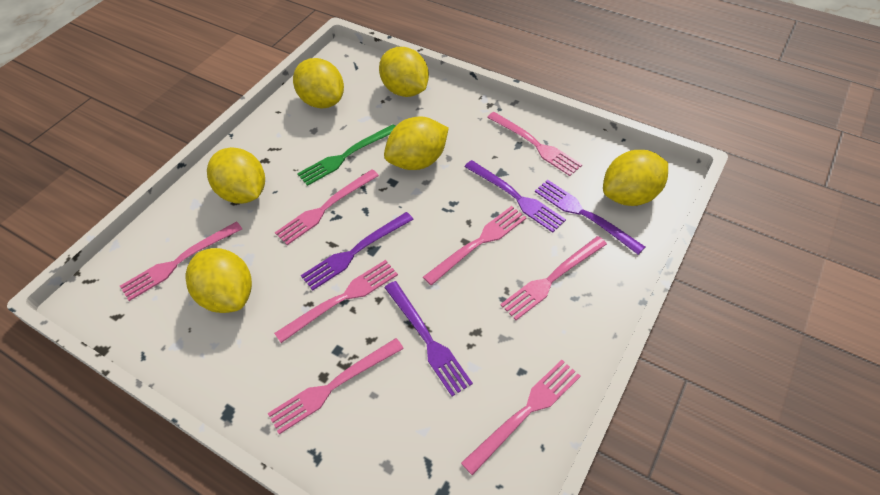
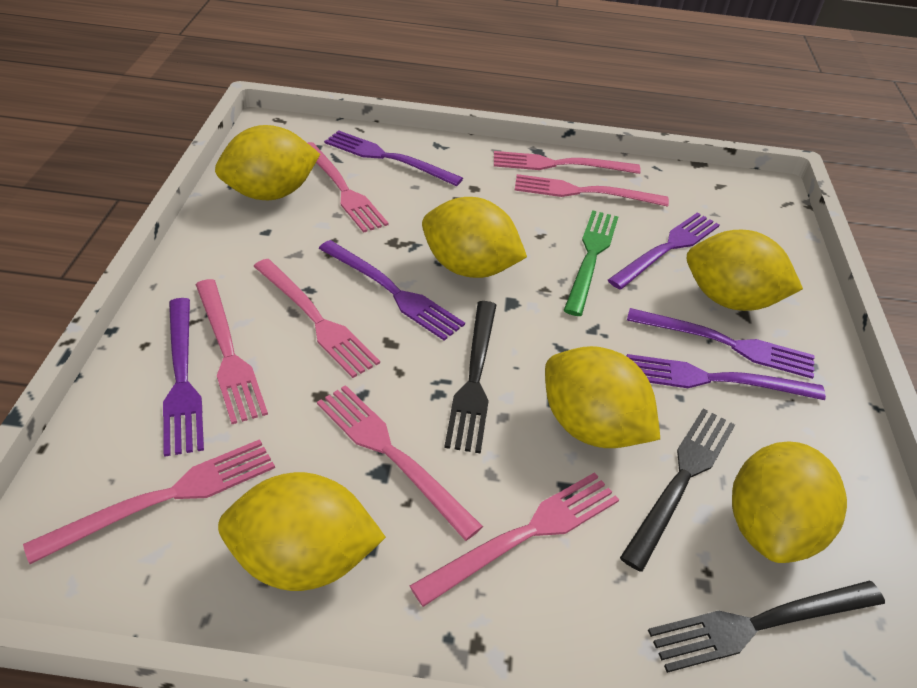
black fork: none = 0 -> [444,301,496,454] [620,408,735,572] [648,581,885,673] = 3
purple fork: [301,212,414,291] [384,281,473,396] [464,160,566,233] [535,180,645,255] = 4 -> [163,298,204,457] [318,240,465,341] [324,130,463,186] [608,212,720,290] [627,308,814,379] [627,354,826,400] = 6

